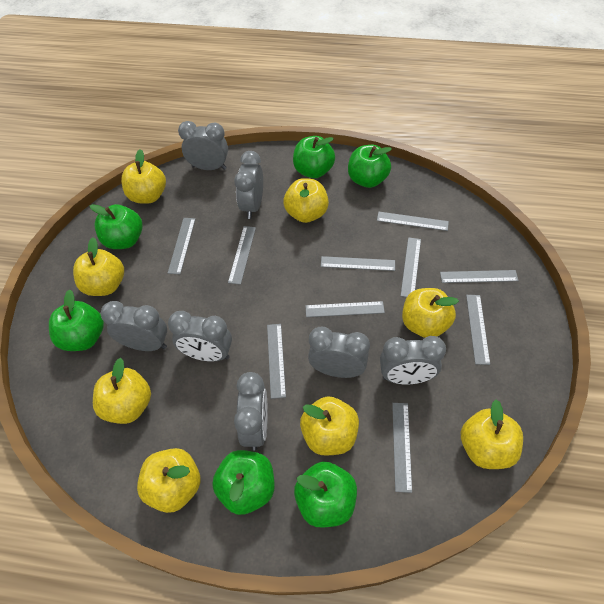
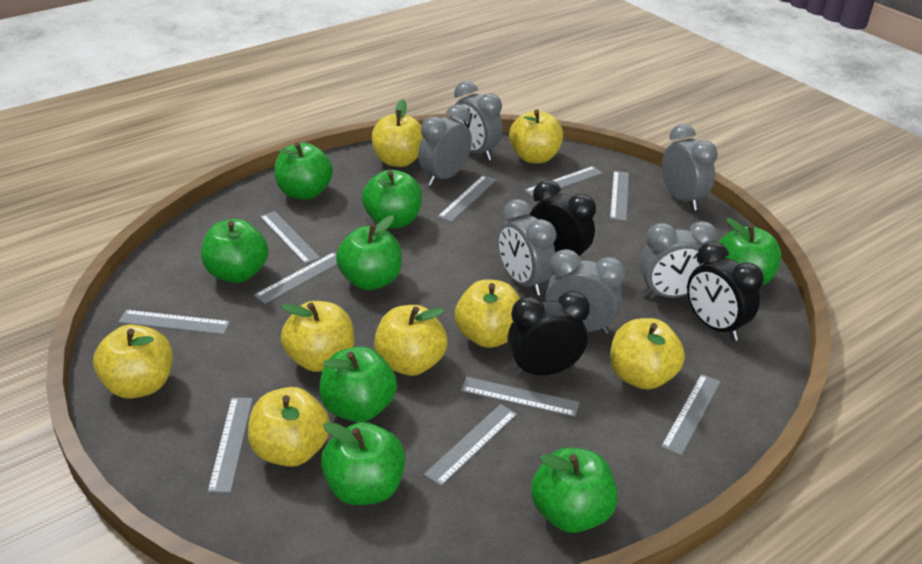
black clock: none = 0 -> [507,291,590,376] [529,180,596,256] [687,241,764,341] = 3
green apple: [49,289,104,351] [90,204,143,249] [212,450,275,515] [293,136,335,178] [294,461,357,528] [348,145,391,188] = 6 -> [201,219,268,283] [274,142,333,200] [319,347,397,422] [321,422,406,505] [336,215,402,290] [362,170,422,229] [531,447,618,533] [718,218,781,286] = 8
grey clock: [101,301,167,351] [168,311,232,362] [178,121,228,170] [234,151,263,219] [234,372,268,451] [308,327,370,378] [380,336,446,385] = 7 -> [418,104,472,186] [451,81,503,160] [498,199,557,296] [546,249,626,334] [640,221,718,298] [662,124,718,211] = 6

